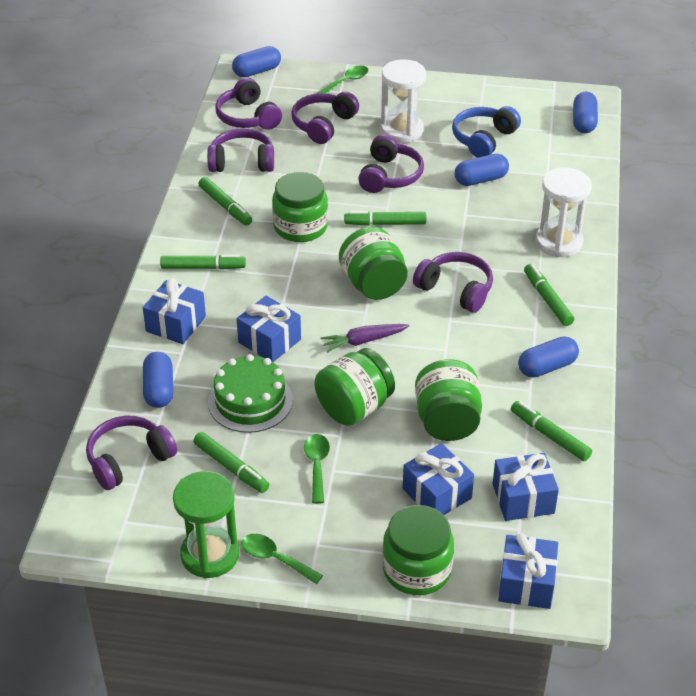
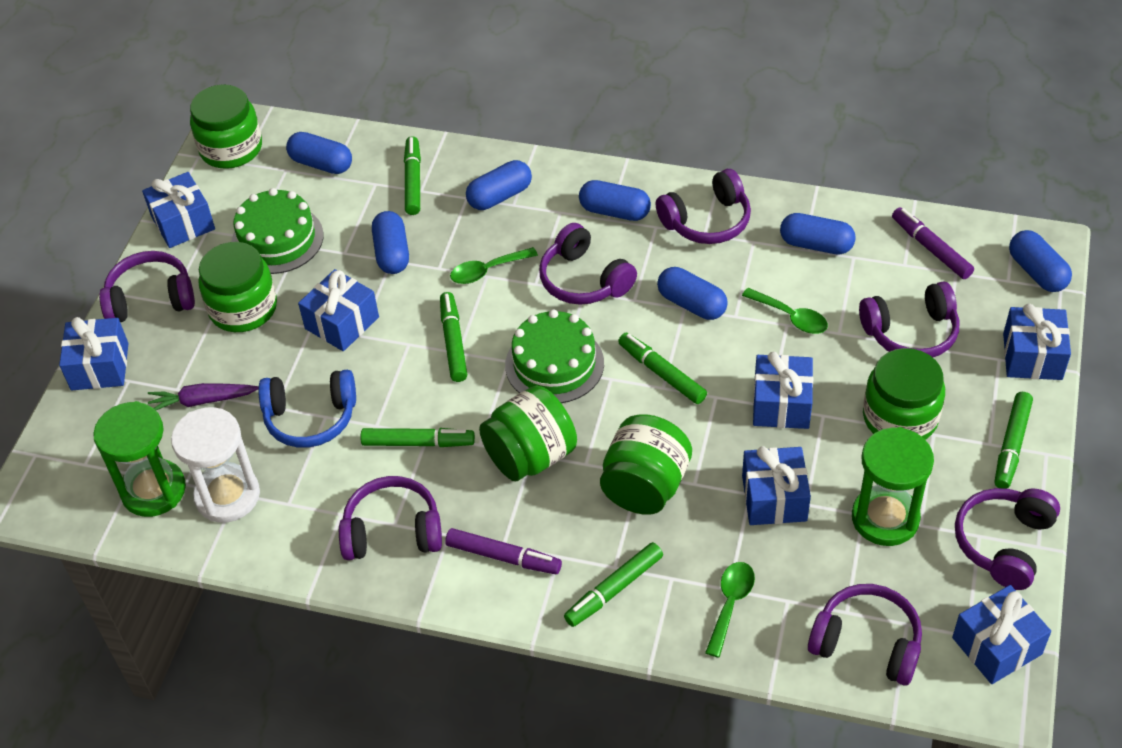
blue capsule: [143,352,173,408] [232,46,281,77] [455,154,509,186] [518,336,579,378] [573,92,598,133] = 5 -> [286,132,352,174] [372,211,409,274] [466,160,532,210] [579,180,651,221] [657,267,728,320] [780,213,856,255] [1009,230,1072,292] = 7
blue gift: [143,278,206,344] [237,296,301,362] [403,443,474,515] [493,453,559,521] [498,533,558,609] = 5 -> [59,317,129,390] [142,172,215,248] [298,269,379,351] [742,446,811,525] [753,352,813,429] [952,585,1051,684] [1003,304,1071,380] = 7
green cake: [208,354,293,433] = 1 -> [232,188,324,274] [505,309,604,403] = 2
green hourglass: [173,471,239,579] = 1 -> [93,401,186,517] [852,427,934,546] = 2
purple headphones: [86,416,177,490] [207,128,274,172] [215,78,282,130] [291,92,359,144] [358,134,424,193] [413,252,493,313] = 6 -> [99,251,195,322] [339,476,442,560] [539,223,637,305] [655,169,751,244] [808,584,922,686] [859,281,959,357] [955,488,1060,590] = 7
purple marker: none = 0 -> [445,528,562,574] [892,207,974,279] = 2
white hourglass: [381,59,426,143] [536,168,592,258] = 2 -> [171,407,260,523] = 1

